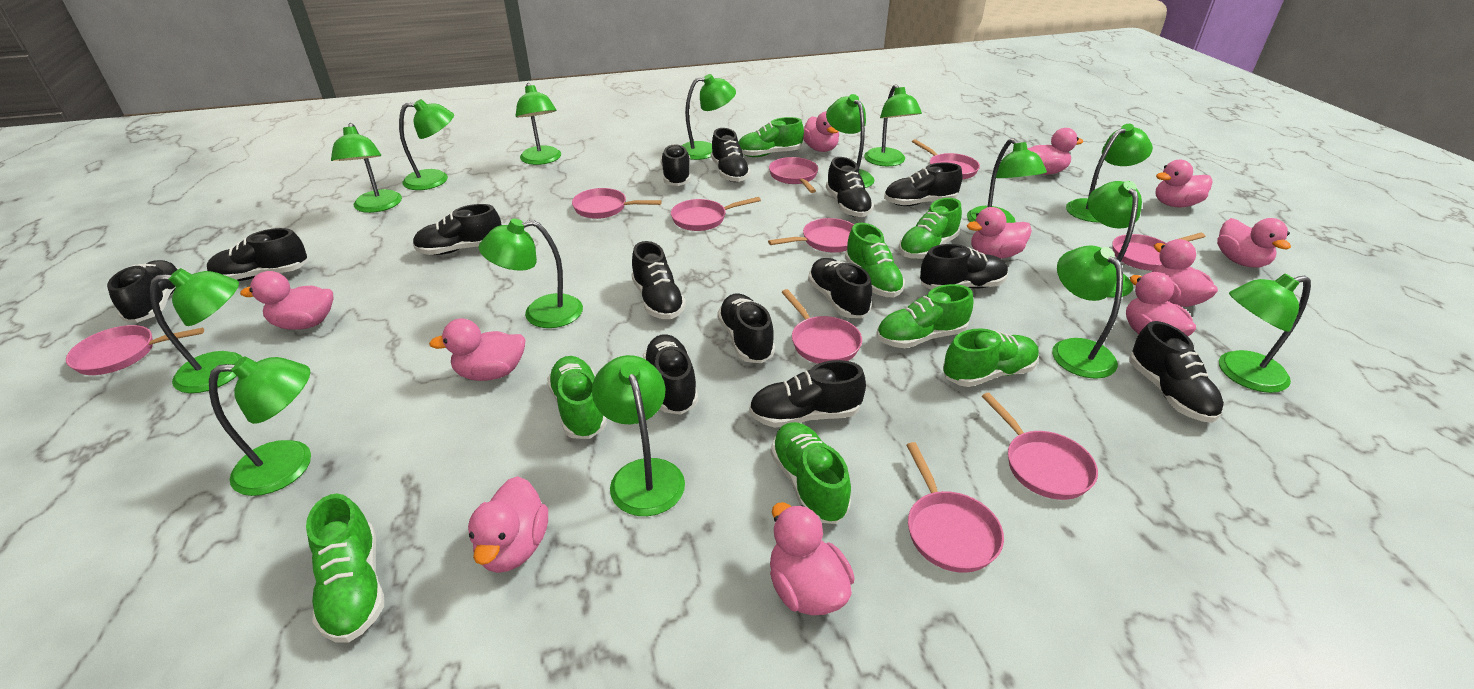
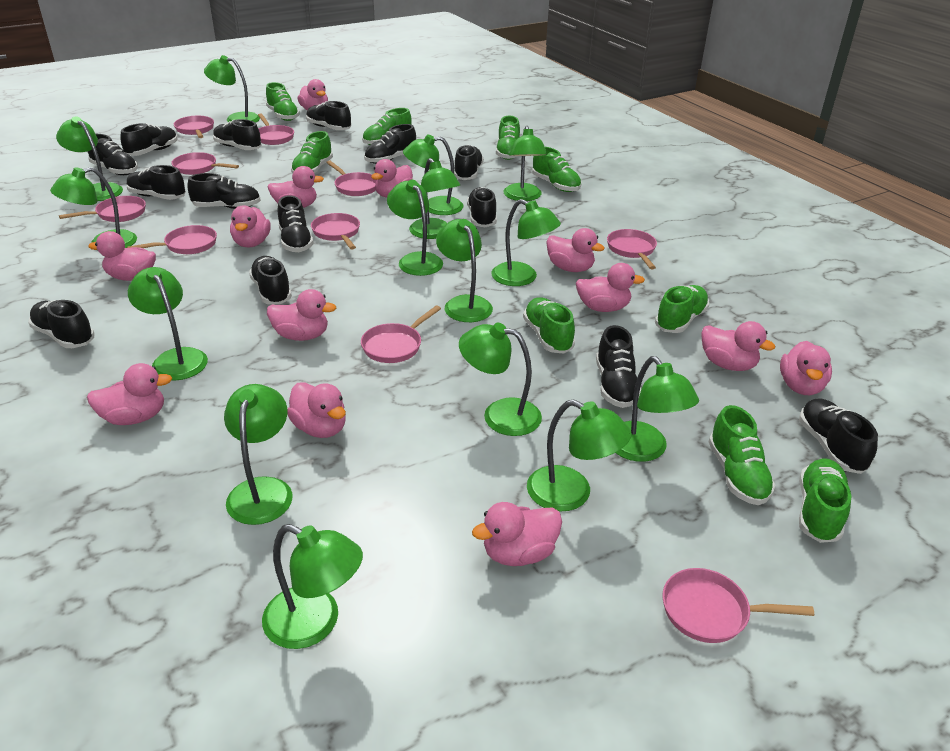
green shoe: [306,494,384,643] [547,356,607,439] [738,117,804,157] [770,422,851,524] [845,223,905,298] [876,284,974,348] [899,198,962,259] [943,328,1039,387] = 8 -> [266,82,300,121] [291,131,333,174] [362,108,412,145] [496,116,520,160] [523,297,575,354] [532,147,582,192] [655,285,709,333] [709,405,775,505] [799,458,851,543] = 9
pink duck: [240,271,334,330] [429,318,525,381] [468,476,548,573] [770,502,855,615] [803,111,839,152] [967,207,1032,259] [1027,128,1083,175] [1126,272,1196,336] [1152,239,1218,307] [1155,160,1212,207] [1217,218,1291,267] = 11 -> [87,363,172,425] [88,231,156,281] [230,205,271,247] [267,166,324,208] [267,289,336,341] [287,382,346,438] [297,79,328,110] [371,159,413,198] [472,502,562,566] [546,228,605,272] [576,263,645,312] [701,321,775,371] [780,341,832,395] = 13

